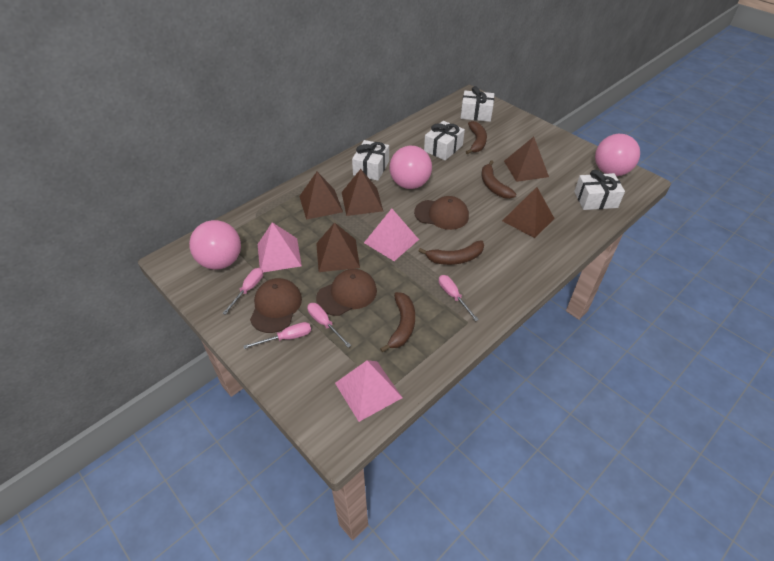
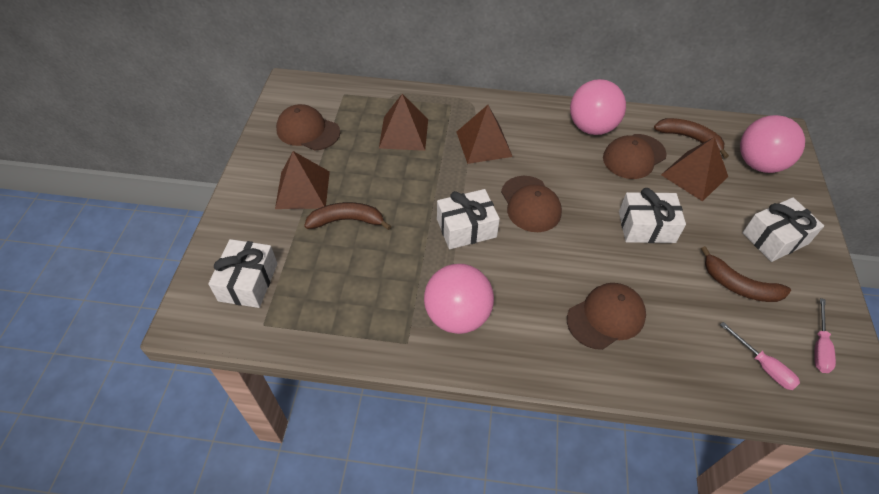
brown banana: [380,292,415,352] [419,240,484,265] [466,121,487,154] [481,160,516,199] = 4 -> [304,202,391,230] [654,118,729,159] [701,246,791,302] = 3
brown cap: [250,278,302,333] [316,269,377,316] [414,196,469,230] = 3 -> [276,104,340,151] [501,176,562,232] [567,283,646,350] [603,134,667,179] = 4
brown pyramid: [299,172,343,220] [316,222,360,272] [342,169,383,216] [502,187,555,238] [504,137,549,182] = 5 -> [275,151,330,209] [379,94,428,151] [456,105,513,164] [661,137,728,202] = 4
pink pyramid: [258,222,302,272] [335,360,402,422] [364,209,419,261] = 3 -> none = 0
pink screwdriver: [222,268,263,315] [243,322,311,349] [307,303,351,347] [439,275,479,321] = 4 -> [720,322,800,390] [814,298,836,373] = 2

